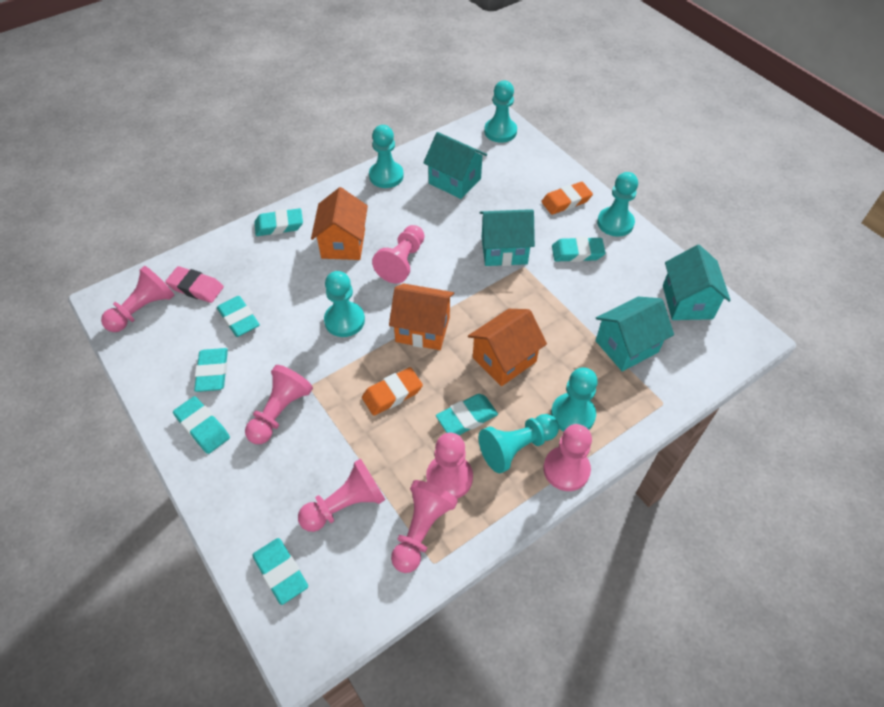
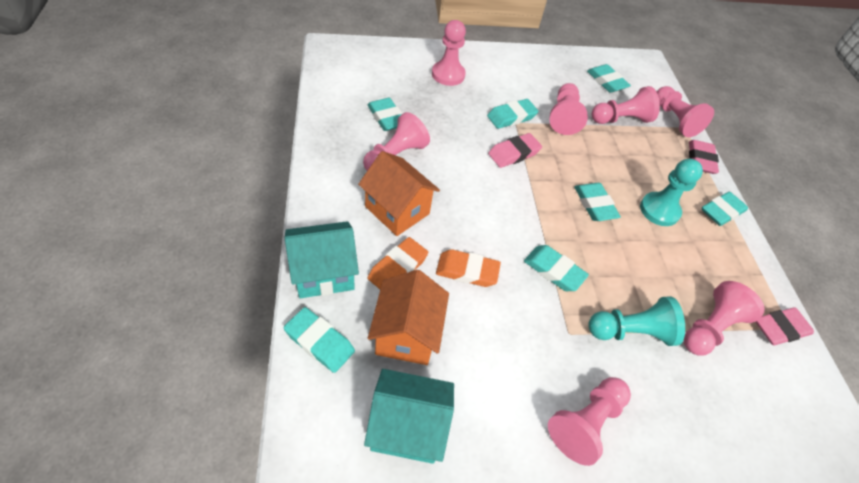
orange house: [311,187,368,260] [389,283,454,350] [468,309,547,386] = 3 -> [358,151,440,236] [368,270,449,365] = 2
pink eraser: [165,266,224,303] = 1 -> [488,133,542,168] [689,140,719,174] [756,307,814,345] = 3
turquoise house: [423,132,487,199] [480,210,535,266] [595,297,674,371] [663,245,731,320] = 4 -> [285,221,359,298] [364,369,454,464] = 2
turquoise pawn: [324,271,365,337] [369,125,404,188] [479,414,559,473] [484,80,517,143] [551,367,598,432] [597,172,638,237] = 6 -> [588,296,685,346] [640,159,703,226] = 2

